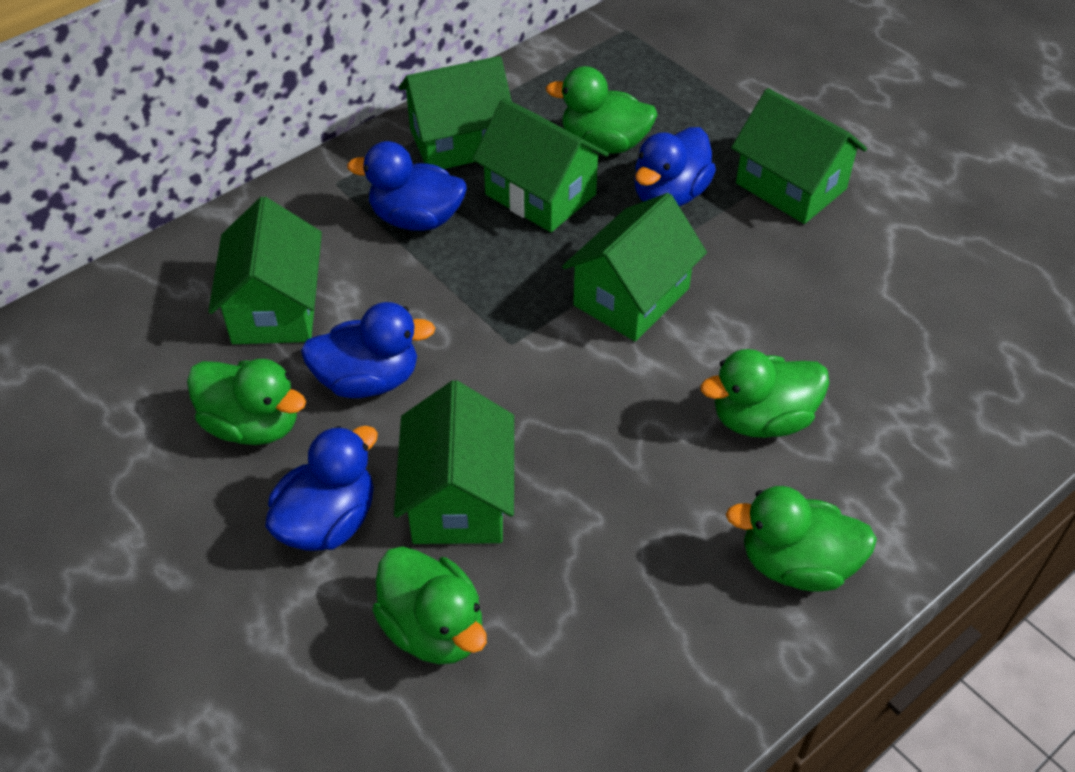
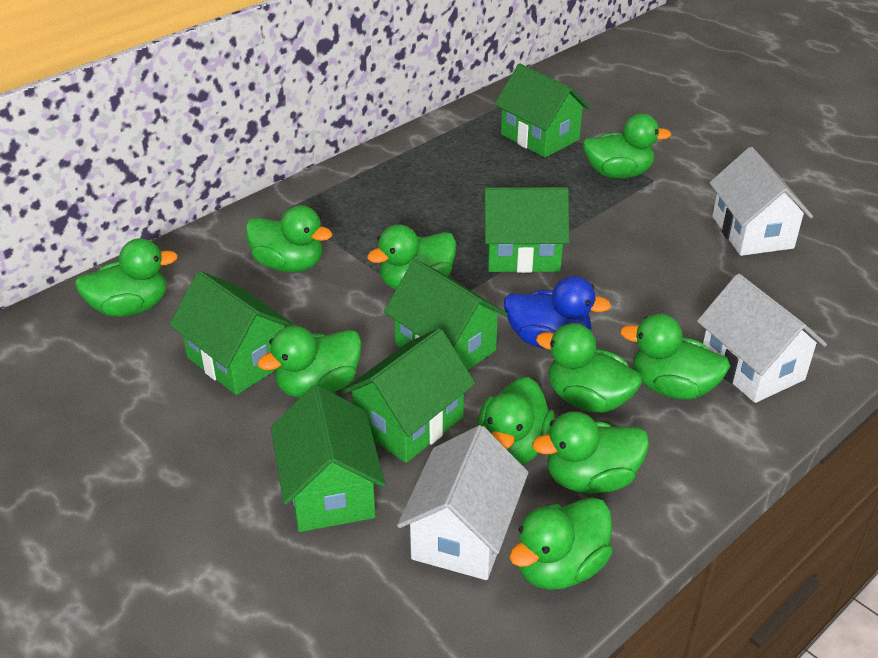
blue duck: [265,426,378,551] [301,302,435,398] [347,141,467,231] [634,127,716,207] = 4 -> [504,276,611,349] = 1
green duck: [187,359,306,445] [372,546,487,664] [546,66,658,154] [700,349,829,438] [726,486,877,592] = 5 -> [75,238,178,317] [245,205,332,272] [257,326,362,398] [367,224,456,290] [477,377,555,465] [509,497,613,590] [532,411,649,494] [536,323,642,413] [583,113,671,179] [620,314,731,400] = 10
white house: none = 0 -> [397,425,528,580] [697,274,827,403] [710,147,813,256] = 3

